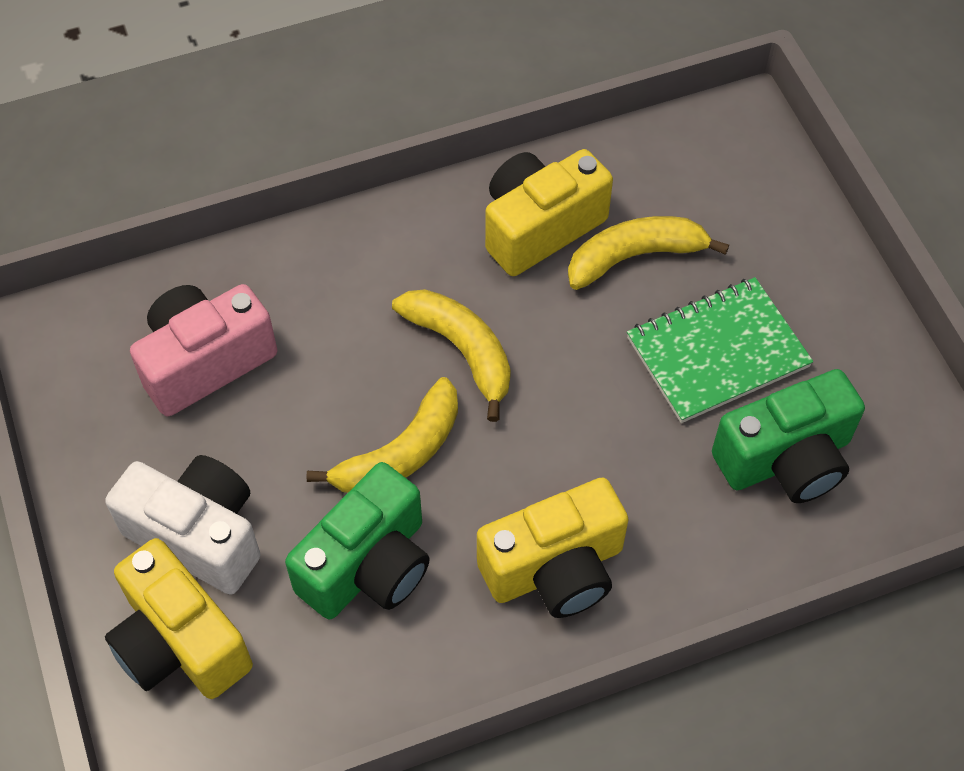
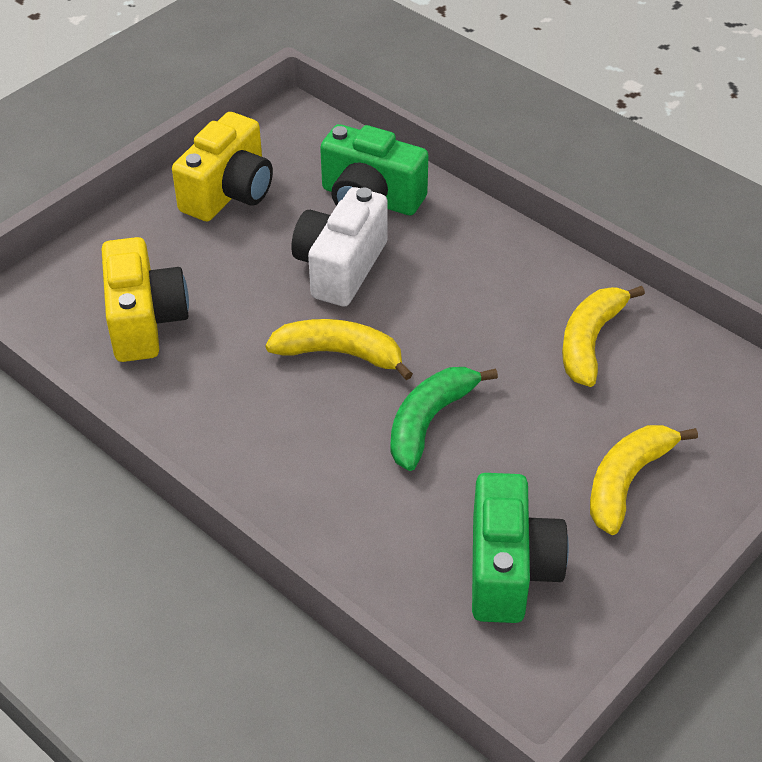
green banana: none = 0 -> [391,367,498,471] = 1
green notebook: [627,277,813,423] = 1 -> none = 0
pink camera: [130,284,277,416] = 1 -> none = 0
yellow camera: [105,538,253,699] [477,477,629,618] [485,149,613,276] = 3 -> [101,237,189,362] [172,112,273,221] = 2

